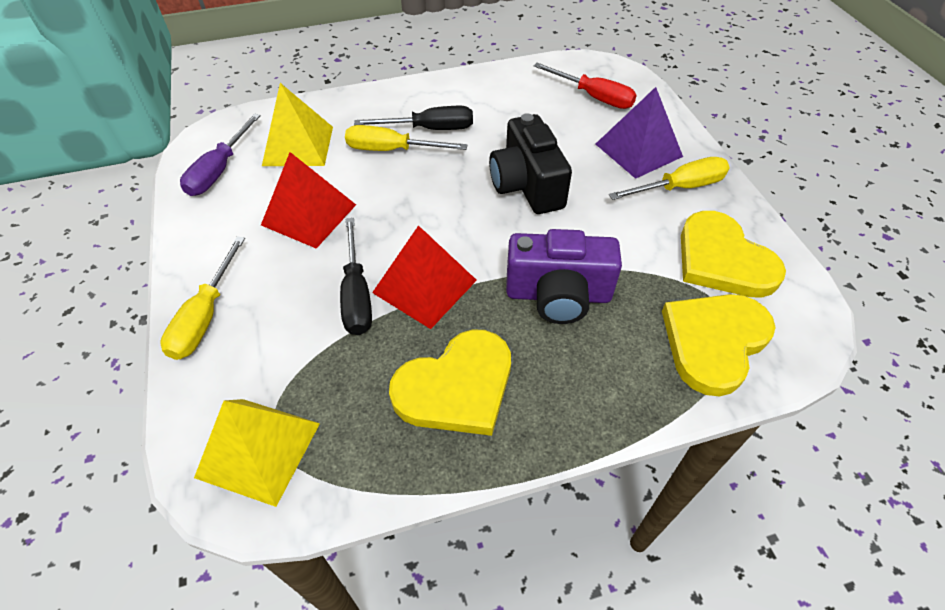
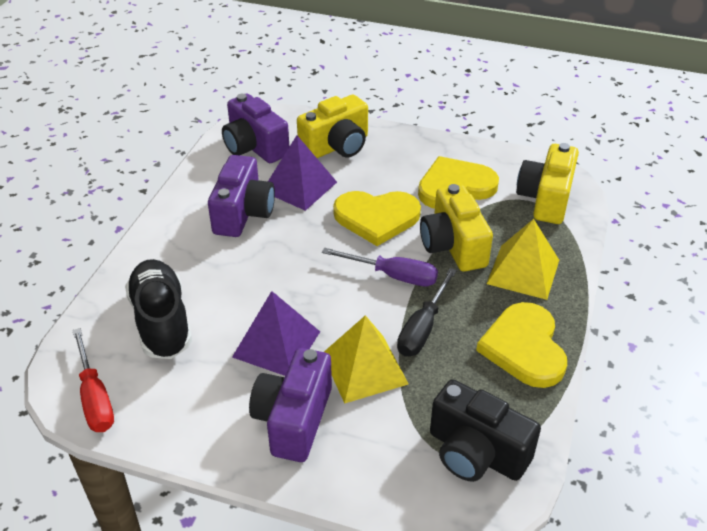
black screwdriver: [340,218,372,335] [354,106,473,130] = 2 -> [397,268,457,357] = 1
black shoe: none = 0 -> [125,259,192,359] = 1
purple camera: [506,229,622,324] = 1 -> [208,155,275,237] [222,94,289,163] [249,348,332,462] = 3
purple pyramid: [596,87,683,179] = 1 -> [232,291,320,376] [268,135,337,211] = 2
red pyramid: [261,152,356,249] [372,225,477,329] = 2 -> none = 0
yellow camera: none = 0 -> [297,95,368,158] [420,184,493,272] [516,143,579,224] = 3
yellow screwdriver: [160,236,245,360] [345,125,467,151] [609,157,730,200] = 3 -> none = 0

